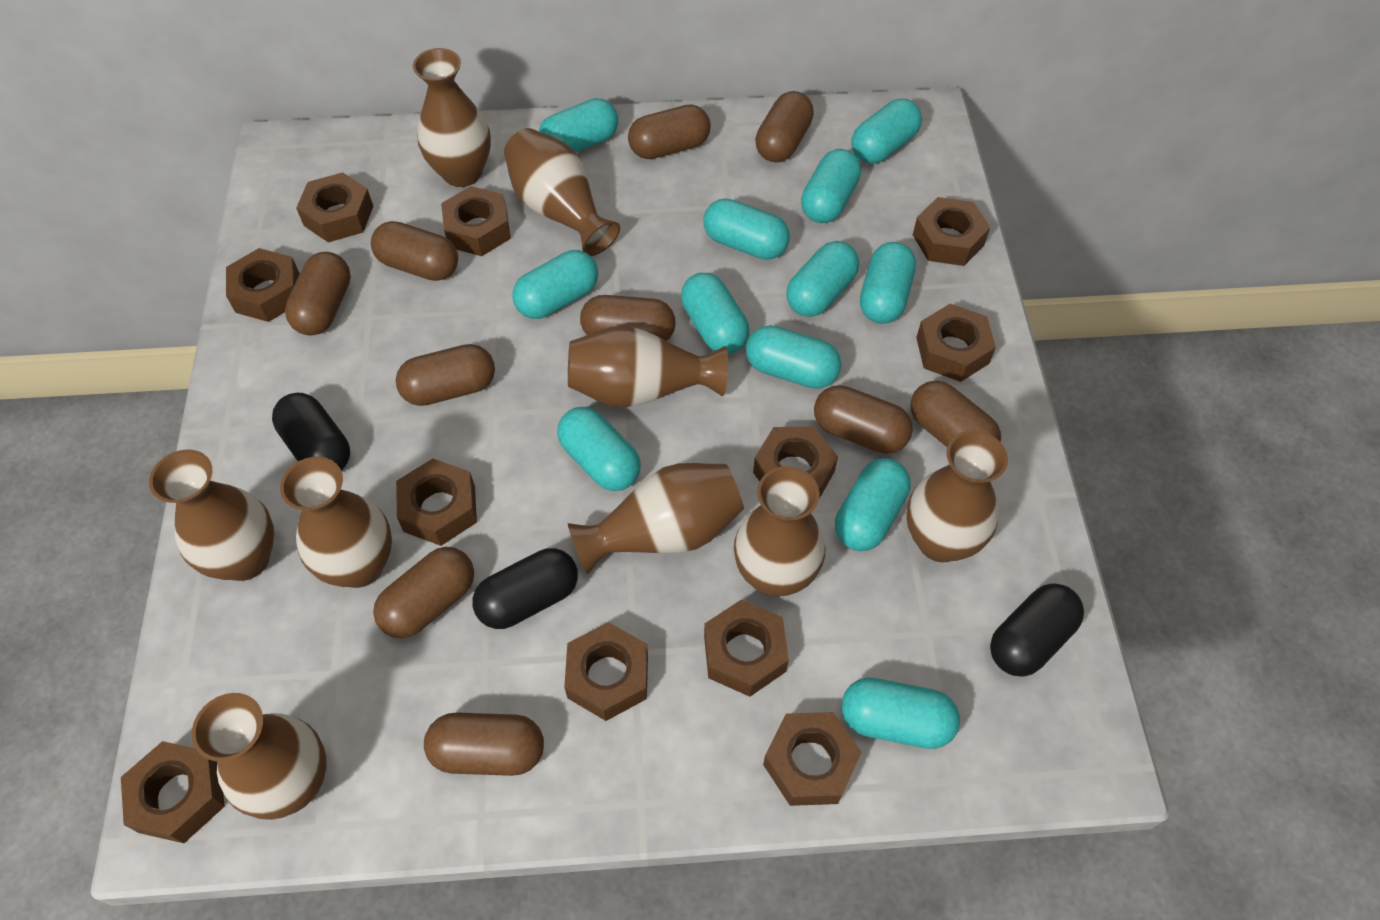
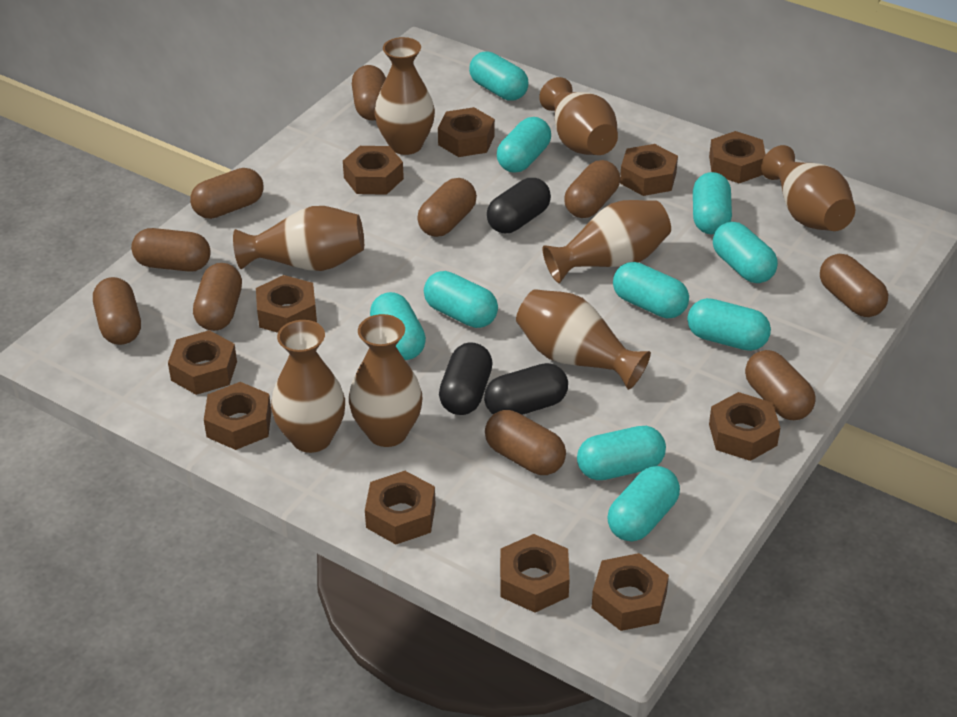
brown vase: [149,450,274,581] [192,693,327,820] [280,457,392,588] [413,48,491,187] [504,128,620,256] [568,326,728,408] [568,463,744,574] [734,466,826,597] [907,430,1008,562] = 9 -> [233,206,364,271] [271,320,345,453] [349,314,422,447] [375,37,435,155] [516,289,651,390] [539,77,618,155] [542,200,671,283] [761,145,855,231] = 8
turquoise capsule: [512,250,598,319] [539,98,618,152] [557,407,641,491] [681,273,749,354] [704,198,790,260] [746,325,841,389] [786,241,859,317] [801,149,861,223] [835,458,911,551] [842,678,960,749] [851,99,922,164] [860,242,916,324] = 12 -> [370,292,426,360] [424,271,498,328] [469,51,528,101] [497,117,551,173] [577,426,666,480] [607,466,680,541] [613,262,689,318] [687,298,771,351] [693,172,732,235] [713,222,778,283] = 10

